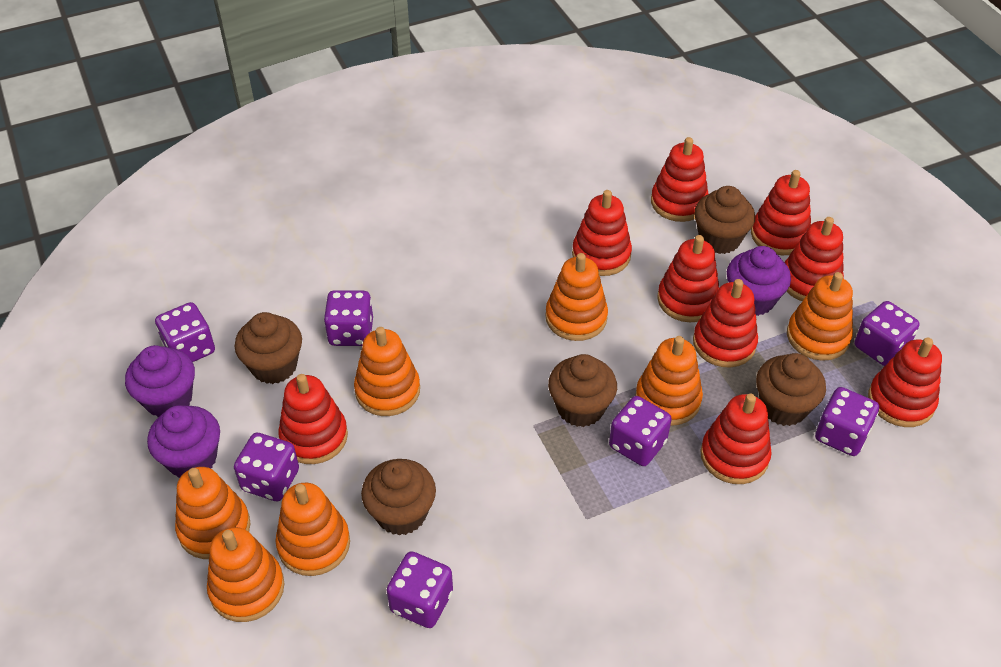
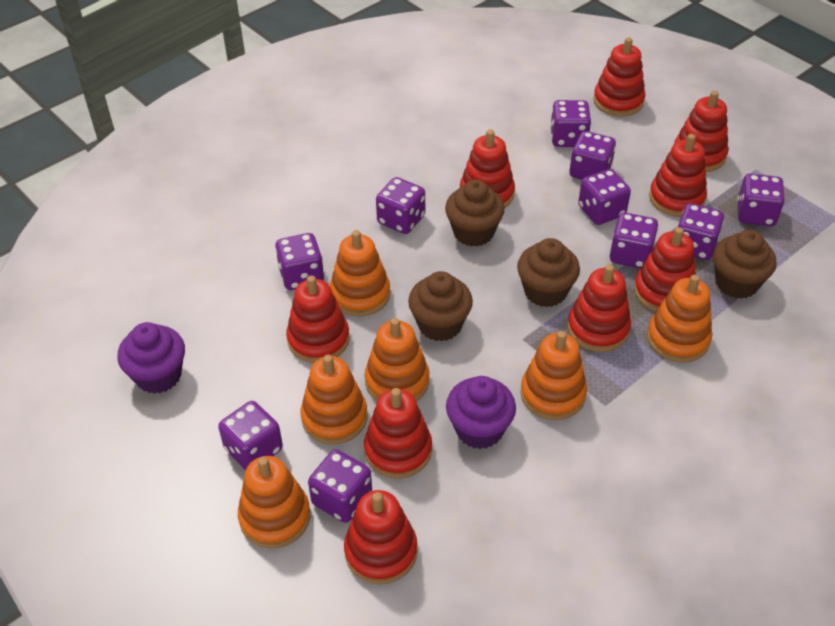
brown cupcake: [235,312,302,384] [361,459,436,536] [548,354,617,427] [694,186,755,254] [756,353,826,426] = 5 -> [408,271,473,341] [445,180,505,247] [517,238,580,307] [713,230,777,299] = 4
orange stacking toy: [175,467,251,559] [207,527,284,622] [275,483,350,576] [354,327,420,416] [545,253,608,341] [636,336,703,426] [787,272,853,361] = 7 -> [238,456,310,549] [301,355,368,444] [330,230,390,317] [365,318,429,401] [520,331,587,420] [647,275,712,363] = 6
purple cupcake: [125,345,195,417] [147,405,220,478] [727,246,791,316] = 3 -> [117,322,185,394] [446,376,516,449] = 2
purple dice: [155,302,215,362] [234,433,299,501] [324,290,373,346] [386,551,453,628] [609,396,672,466] [815,387,879,456] [855,301,920,366] = 7 -> [218,401,283,470] [275,233,324,290] [308,449,372,523] [376,177,425,234] [550,100,591,147] [569,131,616,180] [578,169,631,225] [610,213,658,269] [677,203,724,260] [737,174,785,226] = 10

